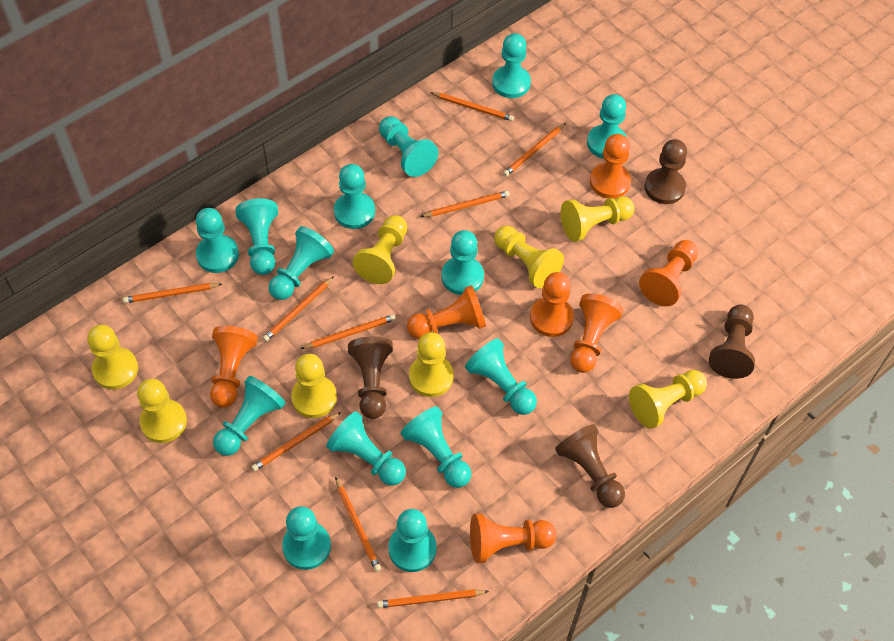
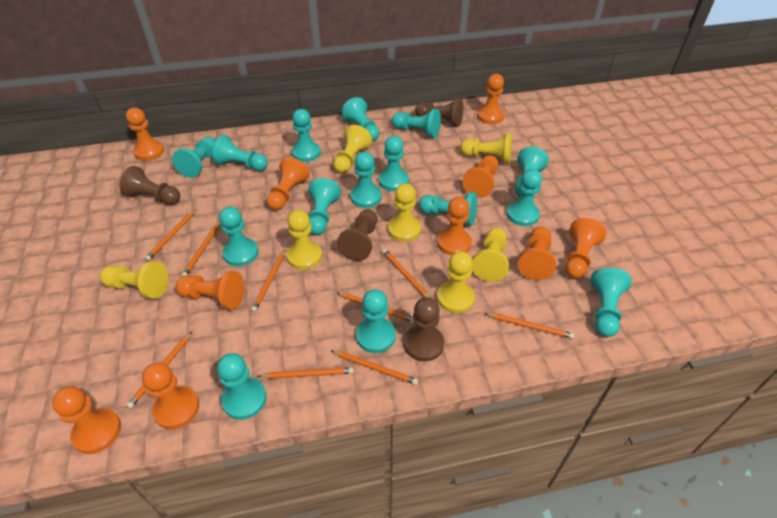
orange pawn: [210,326,258,408] [407,285,486,339] [470,513,557,563] [530,272,574,337] [570,293,623,373] [590,134,631,199] [639,240,698,306] = 7 -> [52,386,121,454] [126,108,164,161] [142,362,199,429] [175,271,244,310] [266,157,310,210] [437,197,472,256] [462,155,498,198] [477,74,504,124] [518,227,556,280] [565,218,607,279] = 10
turquoise pawn: [196,208,239,273] [213,376,286,456] [235,198,278,275] [269,226,334,300] [282,506,331,570] [326,411,406,486] [334,164,375,229] [379,116,439,177] [388,509,437,572] [400,406,471,488] [442,230,484,295] [465,338,537,415] [492,33,531,98] [587,94,627,159] = 14 -> [172,137,216,178] [212,135,268,171] [217,353,267,420] [219,207,258,266] [291,109,321,162] [308,178,341,235] [341,97,379,141] [350,152,382,208] [356,289,396,353] [379,136,409,191] [392,109,441,138] [419,192,477,226] [506,169,542,226] [515,147,549,197] [590,268,632,337] = 15
yellow pawn: [87,325,138,389] [137,378,187,443] [291,354,337,418] [353,215,407,284] [409,332,454,397] [494,226,564,288] [560,196,634,242] [629,370,707,429] = 8 -> [99,261,169,299] [287,210,322,270] [333,125,372,173] [388,183,421,242] [437,251,475,313] [460,133,512,163] [472,228,509,282] = 7

